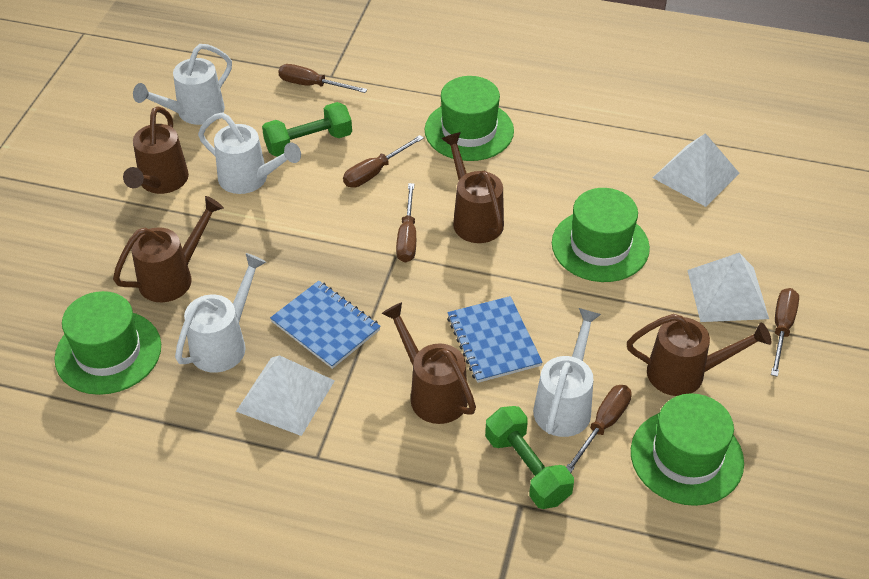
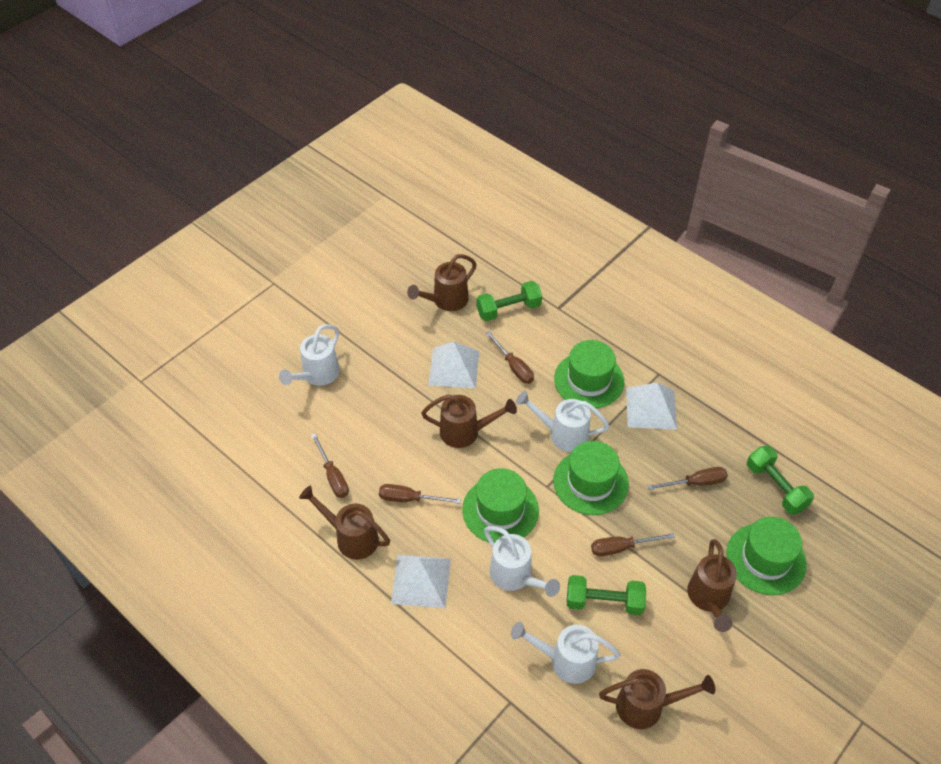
blue notebook: [270,281,381,369] [447,296,543,383] = 2 -> none = 0
green dumbbell: [262,102,352,157] [485,406,574,509] = 2 -> [477,281,542,321] [567,575,646,615] [747,446,814,515] = 3

